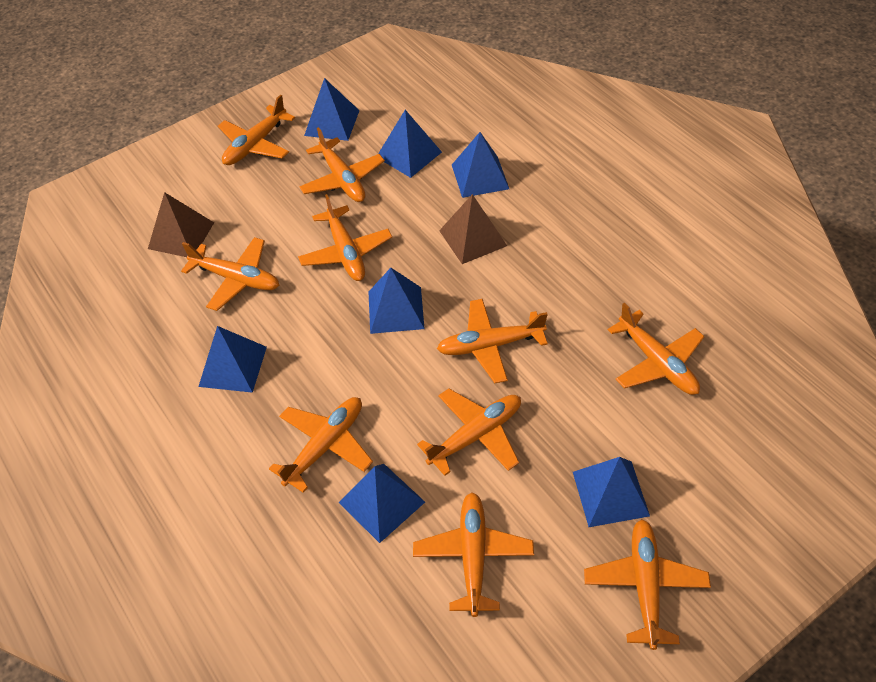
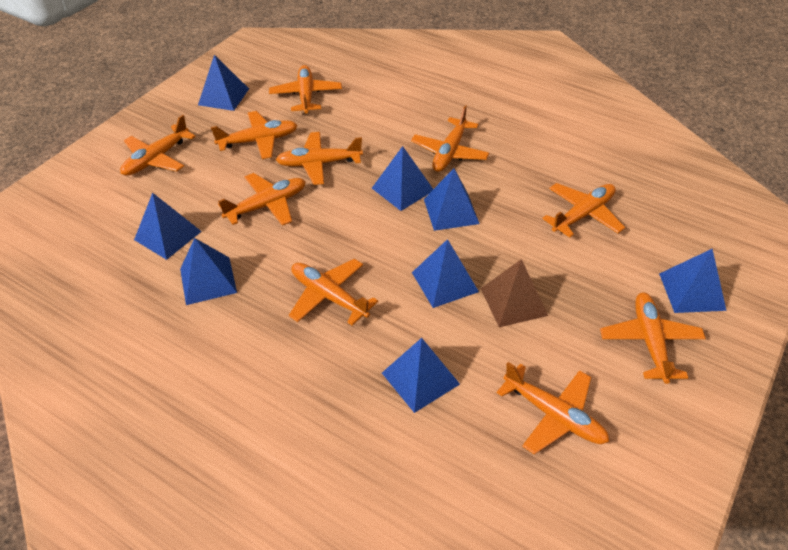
blue pyramid: [198,326,267,393] [304,78,360,141] [339,464,425,543] [368,268,425,334] [378,110,442,178] [452,132,509,198] [573,457,650,527] = 7 -> [134,193,202,260] [180,238,237,305] [198,55,249,111] [372,146,433,211] [382,338,460,413] [412,239,479,308] [424,168,480,231] [659,249,727,313] = 8
brown pyramid: [148,192,214,257] [439,194,507,264] = 2 -> [481,259,548,327] = 1

